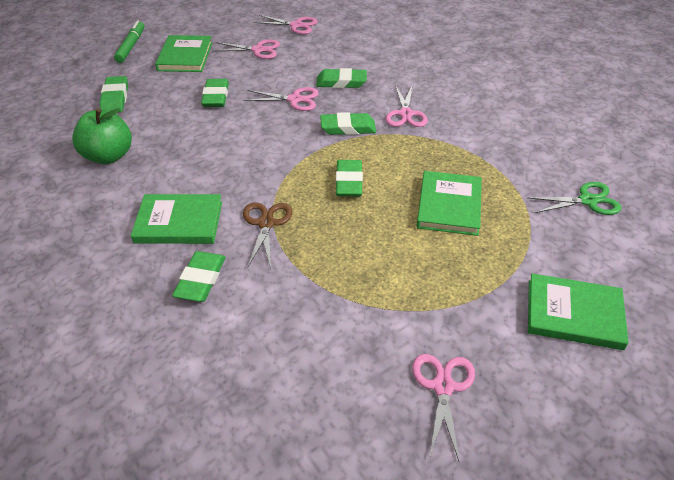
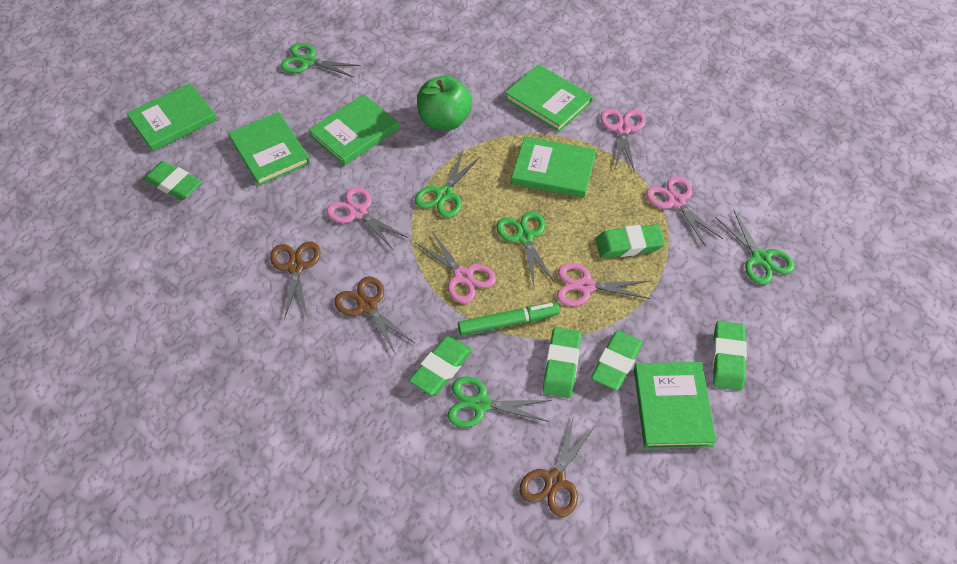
brown scissors: [243,202,292,268] = 1 -> [270,242,321,320] [334,276,415,355] [519,415,596,517] = 3
green book: [131,194,222,244] [155,35,212,72] [417,171,482,236] [528,273,629,350] = 4 -> [126,83,217,152] [228,112,310,186] [309,94,399,166] [505,64,593,132] [511,136,596,198] [634,362,716,449] = 6
green scissors: [527,182,621,215] = 1 -> [280,43,361,77] [415,151,481,218] [447,376,551,428] [496,211,555,285] [716,209,795,285] = 5

